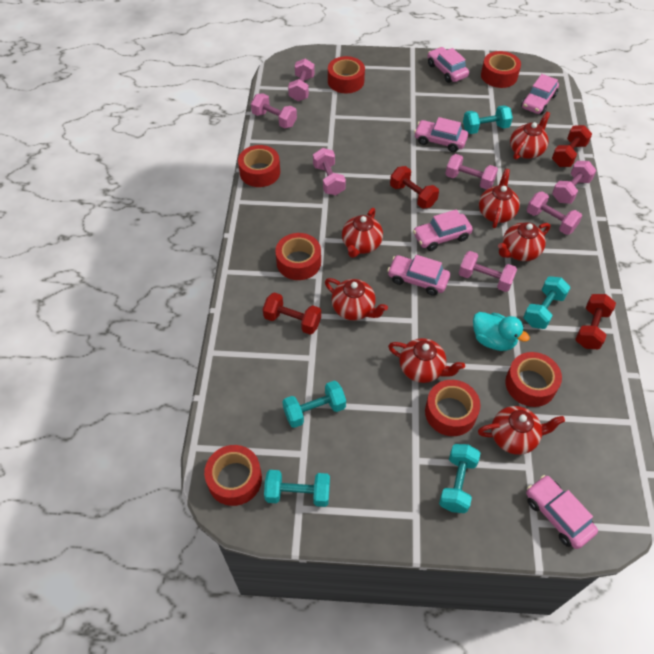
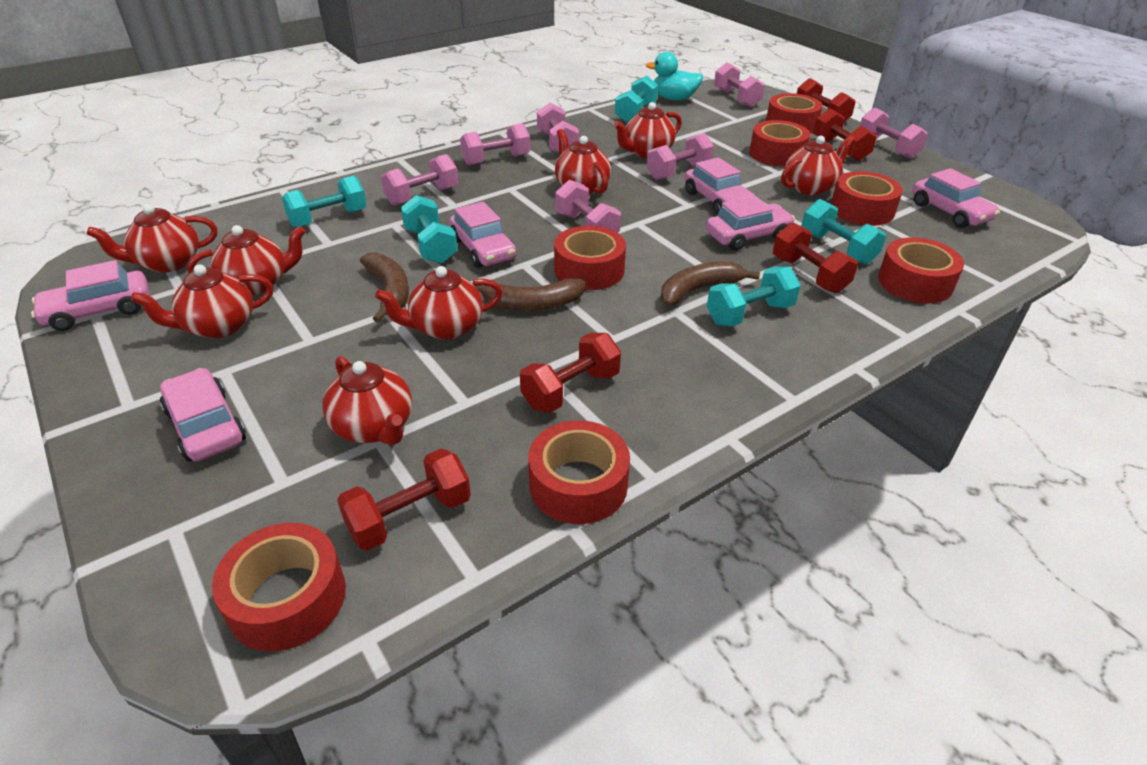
brown banana: none = 0 -> [360,253,409,323] [472,278,585,311] [661,261,760,306] = 3
red dumbbell: [263,292,321,335] [390,166,439,209] [552,125,592,167] [575,294,616,349] = 4 -> [337,448,471,551] [520,333,621,413] [773,222,858,293] [797,78,855,122] [813,108,877,161] = 5
red teapot: [325,278,388,320] [342,208,383,258] [388,338,465,383] [478,406,565,455] [479,169,520,228] [498,222,550,261] [510,112,550,160] = 7 -> [87,204,217,273] [131,264,273,338] [187,225,306,295] [322,356,412,445] [375,266,503,340] [555,129,611,195] [614,102,682,158] [781,135,854,195] = 8

